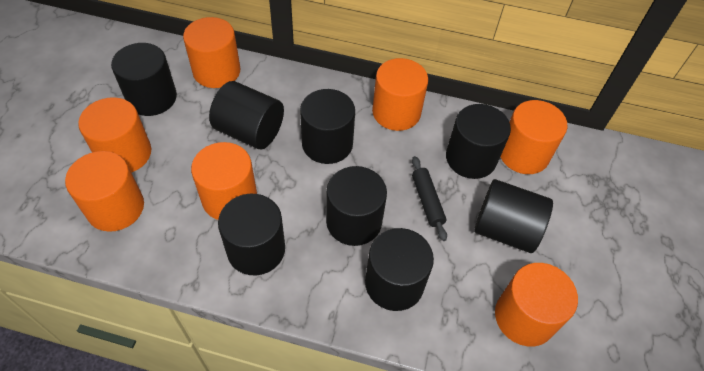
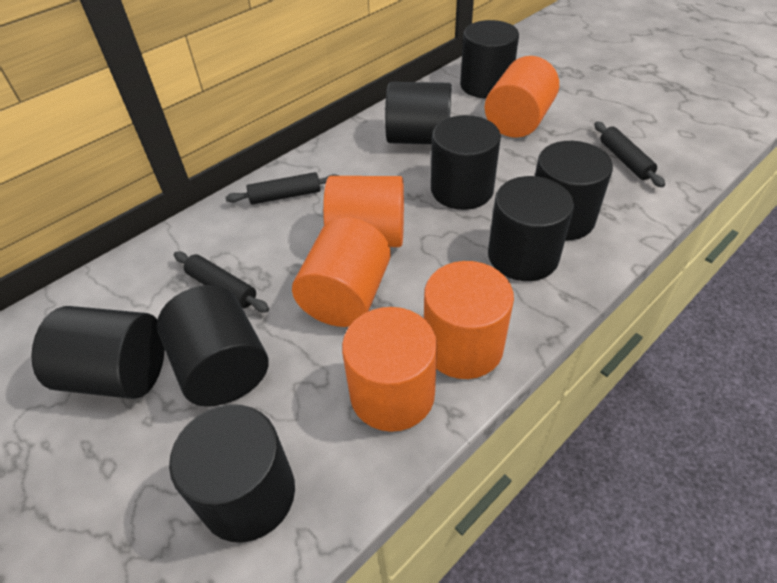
black rolling pin: [412,156,447,241] = 1 -> [174,251,269,312] [225,172,339,205] [594,121,665,187] = 3
orange cylinder: [65,151,144,232] [78,97,151,173] [183,17,240,88] [191,142,257,220] [372,58,428,131] [495,263,578,346] [500,100,567,174] = 7 -> [292,217,391,327] [323,176,404,247] [342,307,437,432] [424,261,514,379] [485,56,559,138] = 5

